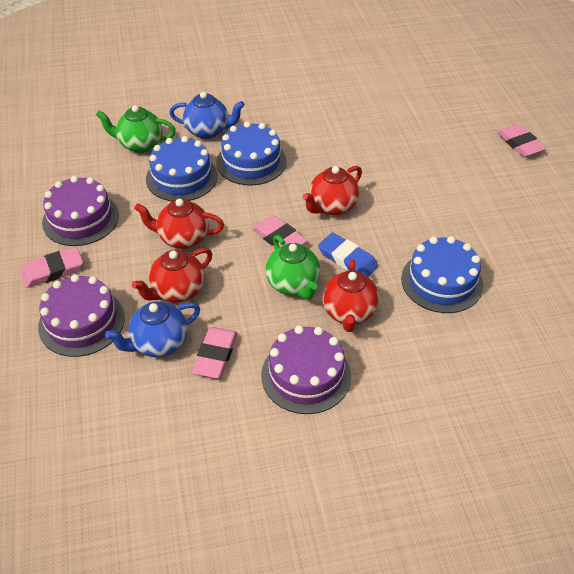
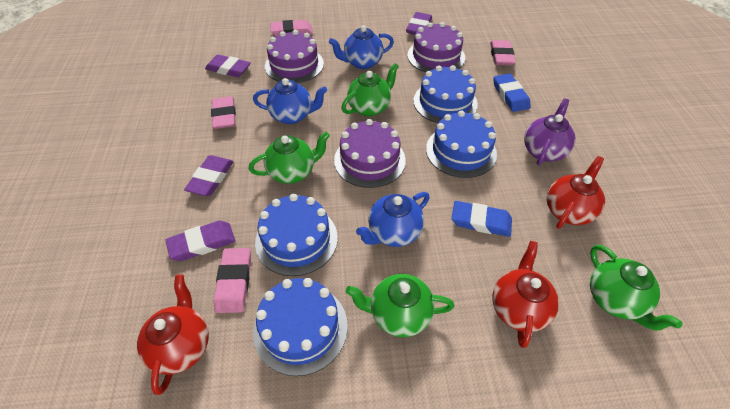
blue cake: [146,136,218,201] [216,121,287,186] [401,236,483,313] = 3 -> [253,278,348,376] [255,194,338,276] [413,65,478,123] [426,110,497,178] = 4
blue eraser: [318,233,378,277] = 1 -> [452,201,512,237] [493,73,531,112] = 2
blue teapot: [105,301,200,357] [169,92,245,139] = 2 -> [253,78,327,124] [329,25,394,69] [356,192,430,247] = 3
green teapot: [96,105,176,153] [265,235,320,300] = 2 -> [249,132,330,184] [341,63,399,116] [346,274,454,337] [590,244,683,330] = 4
purple eraser: none = 0 -> [165,220,235,261] [184,155,234,196] [205,54,251,77] [406,12,432,35] = 4
purple teapot: none = 0 -> [524,98,576,165] = 1
red teapot: [132,248,212,303] [134,199,224,249] [303,166,362,216] [322,259,379,332] = 4 -> [137,275,209,395] [492,241,559,348] [547,156,605,229] = 3

